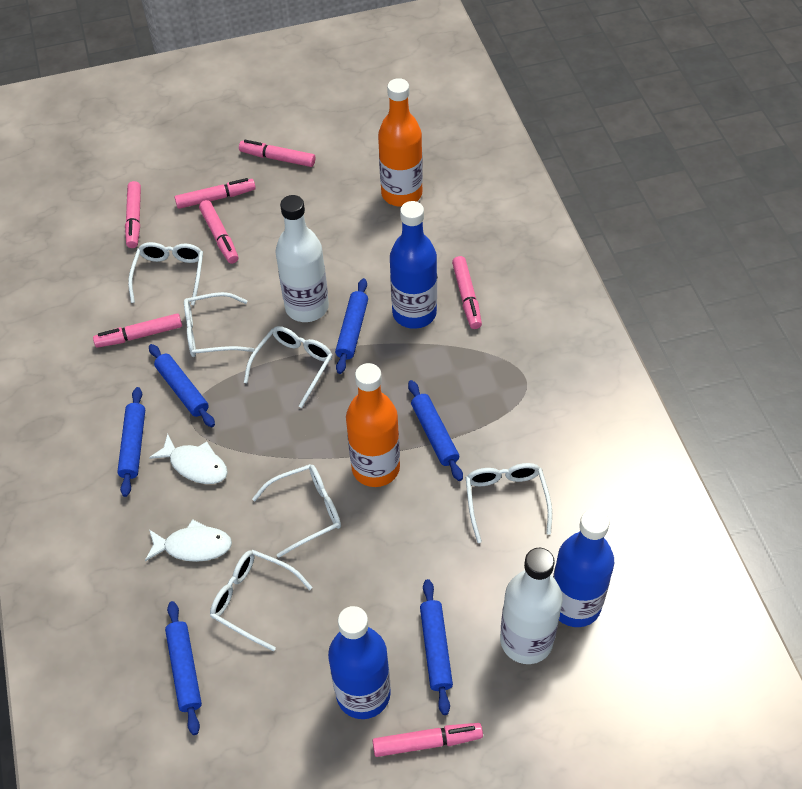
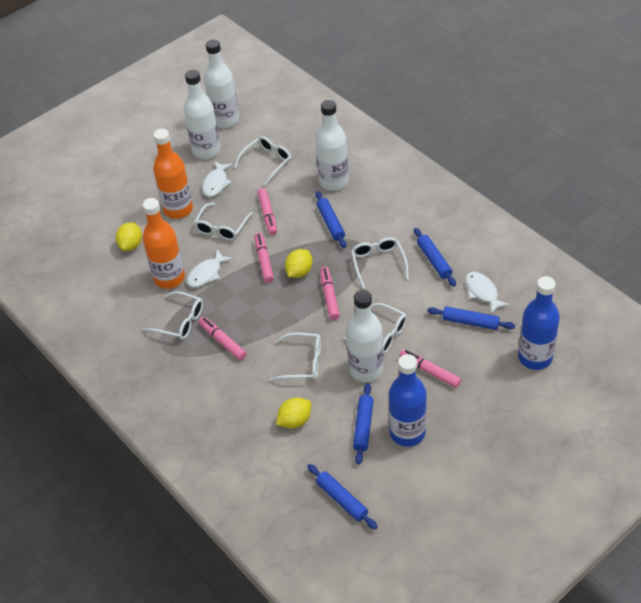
blue bottle: [328,606,391,719] [390,201,437,329] [553,509,614,627] = 3 -> [389,354,427,447] [518,276,560,370] = 2
blue rolling pin: [117,387,145,497] [149,344,215,427] [165,601,202,735] [335,278,368,374] [408,380,463,481] [420,579,453,715] = 6 -> [307,464,378,530] [315,191,346,248] [353,383,374,465] [414,228,456,286] [427,306,515,330] = 5
pink marker: [93,313,182,348] [125,181,141,248] [174,178,256,209] [199,200,238,264] [239,140,315,167] [373,723,483,757] [452,256,482,329] = 7 -> [199,317,247,360] [254,233,274,283] [258,188,277,235] [320,267,340,320] [400,349,461,388] = 5
white bottle: [275,195,329,322] [500,548,563,664] = 2 -> [184,70,221,159] [204,39,239,128] [315,100,349,191] [346,290,383,382] = 4
white fish: [145,519,232,562] [149,434,228,484] = 2 -> [186,249,233,288] [202,161,233,197] [465,272,510,314] = 3
yellow lemon: none = 0 -> [116,223,142,251] [276,397,312,429] [285,249,313,278] = 3

